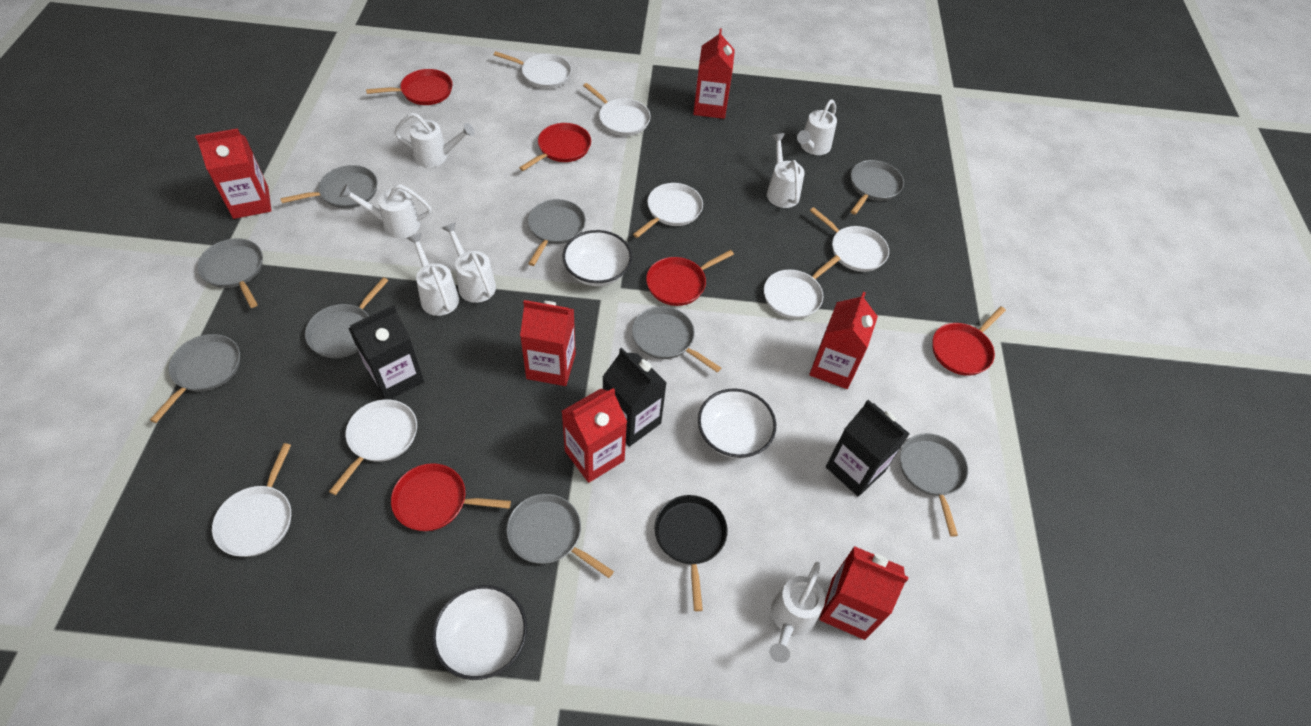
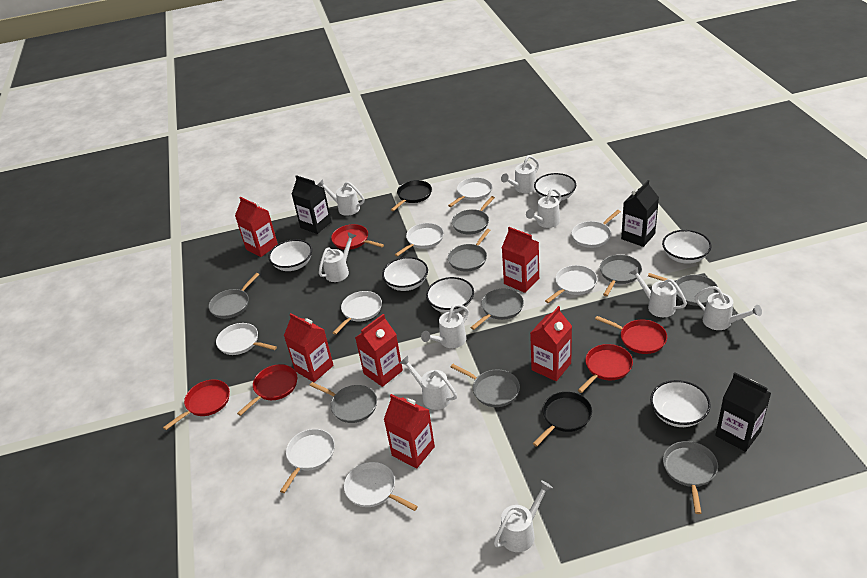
black pan: [655,495,727,611] = 1 -> [391,180,432,211] [533,392,592,447] = 2
white bowl: [432,585,527,680] [562,230,632,286] [698,388,776,458] = 3 -> [268,239,312,271] [382,257,428,291] [426,277,474,313] [534,173,576,201] [650,380,711,427] [662,230,711,264] = 6
white pan: [212,443,291,557] [329,399,417,495] [494,51,572,89] [583,83,651,136] [633,183,703,238] [764,255,840,319] [810,207,889,272] = 7 -> [216,323,277,355] [280,429,335,493] [332,291,382,335] [344,462,418,511] [395,223,444,257] [448,177,492,207] [545,265,597,303] [572,210,621,248] = 8
white watering can: [339,184,432,238] [394,113,475,167] [407,233,459,316] [442,222,496,303] [767,133,805,208] [769,562,825,663] [797,100,837,155] = 7 -> [318,179,365,216] [319,232,356,282] [400,356,457,410] [421,304,469,348] [494,480,553,552] [501,155,539,193] [526,188,561,228] [629,267,687,317] [695,286,762,330] = 9

